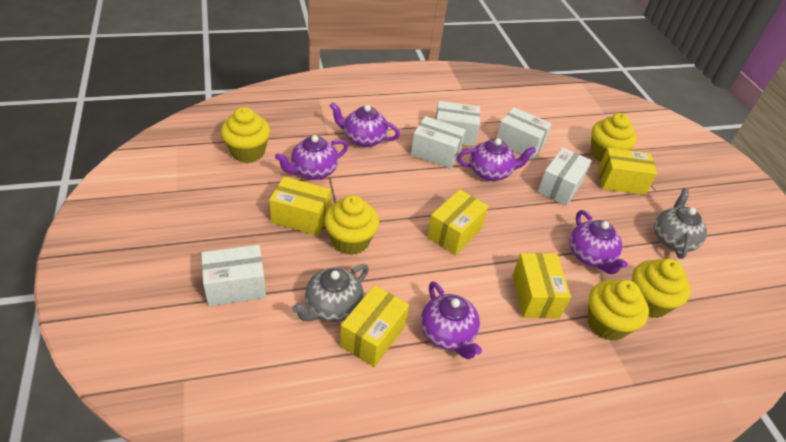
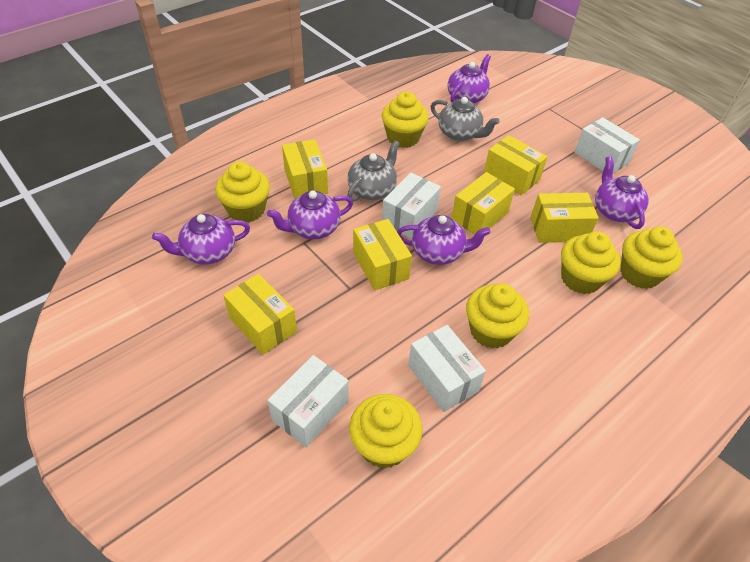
white box: [201,245,266,306] [411,116,466,169] [435,101,480,146] [496,107,552,160] [537,147,592,206] = 5 -> [267,355,349,447] [382,173,441,239] [408,325,486,412] [574,117,640,173] = 4
yellow box: [269,177,331,236] [340,285,409,367] [427,189,489,255] [512,253,571,318] [598,148,657,195] = 5 -> [223,274,297,354] [282,139,328,199] [353,219,412,290] [451,172,515,235] [484,135,548,196] [531,193,599,243] = 6
yellow cupcake: [221,107,270,163] [324,195,379,255] [587,280,649,341] [590,113,637,162] [632,259,691,318] = 5 -> [215,161,270,222] [349,394,423,469] [381,91,429,148] [466,283,529,349] [561,231,621,294] [620,227,682,289] = 6

